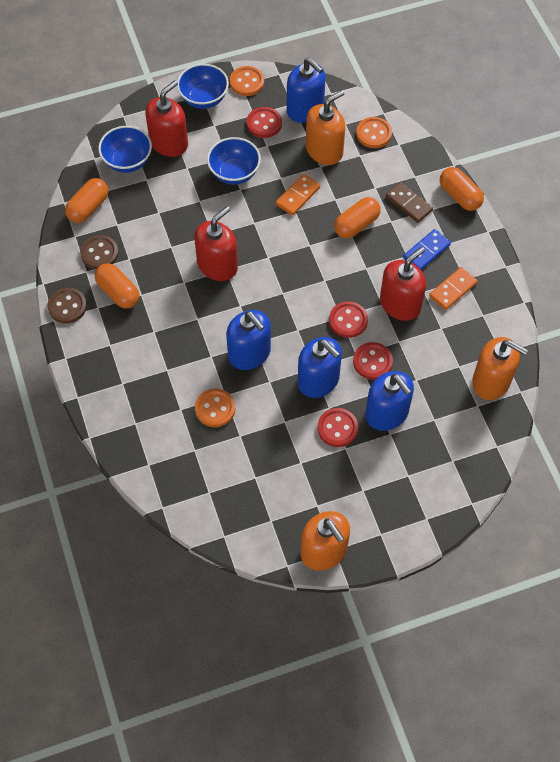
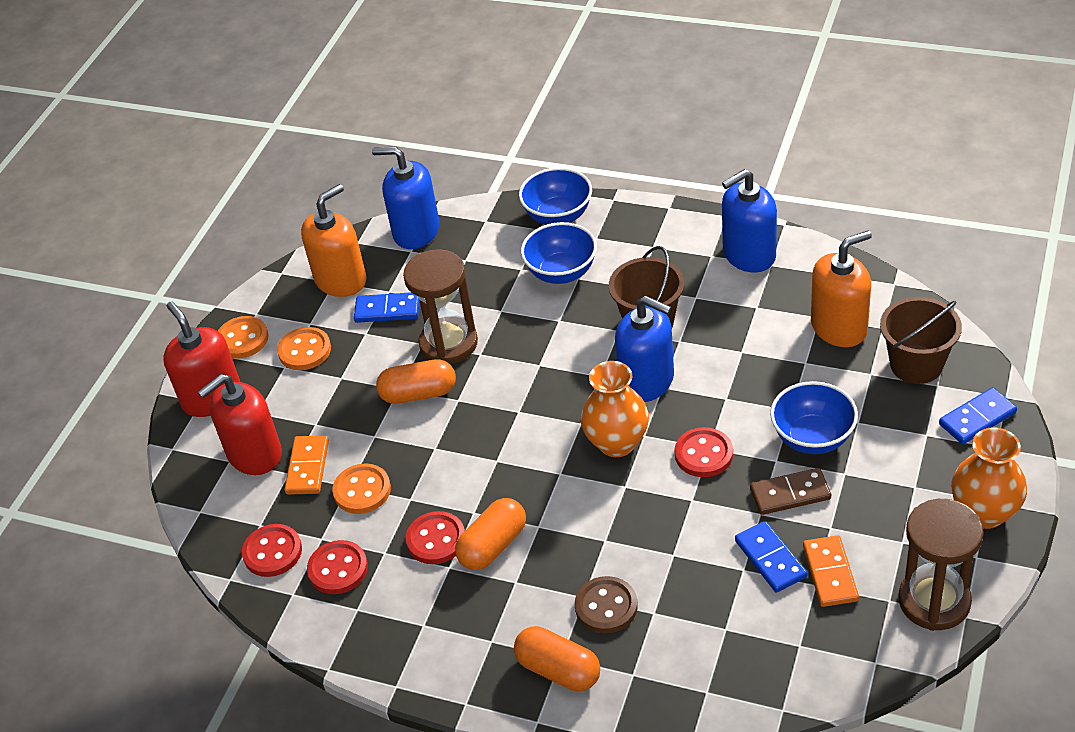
blue domino: [403,229,451,270] = 1 -> [354,292,420,323] [735,521,807,593] [939,387,1017,444] = 3
blue soap dispenser: [226,310,271,370] [287,57,326,123] [298,337,342,398] [365,371,414,431] = 4 -> [372,147,439,249] [615,296,674,402] [722,169,777,273] = 3
brown bucket: none = 0 -> [609,246,684,327] [880,297,962,384] = 2
brown button: [48,288,87,324] [80,235,118,269] = 2 -> [575,576,638,634] = 1
brown hourglass: none = 0 -> [403,249,478,364] [899,499,984,631] = 2
orange capsule: [65,178,108,223] [95,263,139,309] [334,197,381,239] [440,167,484,211] = 4 -> [376,359,456,404] [455,498,526,570] [514,626,600,692] = 3
orange soap dispenser: [301,511,350,571] [306,90,345,165] [472,337,528,400] = 3 -> [301,184,366,297] [811,230,872,347] = 2
orange vase: none = 0 -> [581,361,649,457] [951,427,1027,529] = 2
red soap dispenser: [145,80,188,157] [194,206,238,281] [380,247,426,321] = 3 -> [163,301,240,417] [198,374,282,475] = 2

